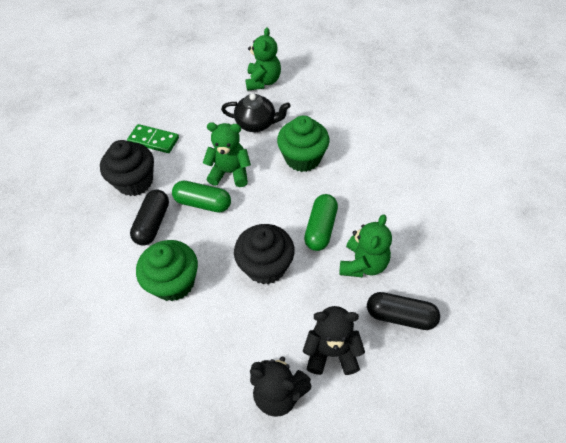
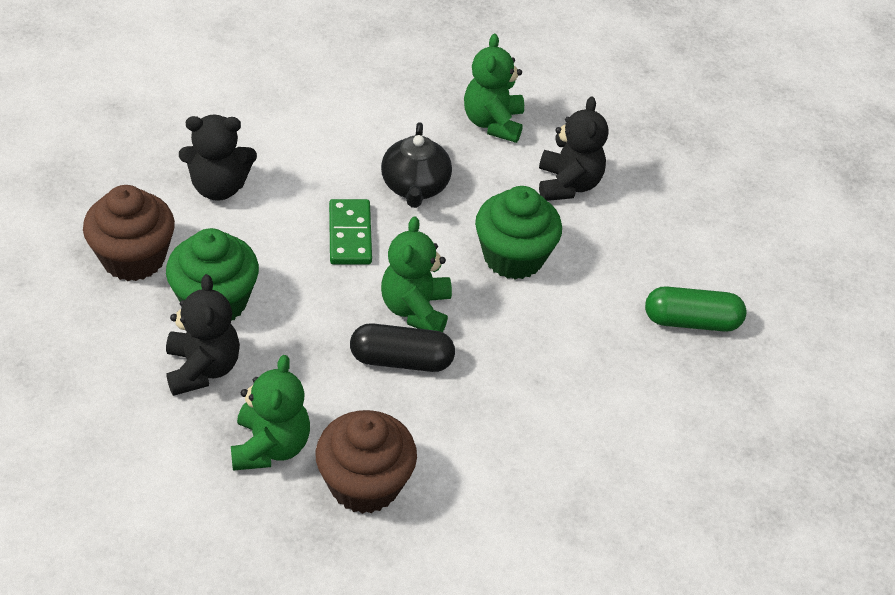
black capsule: [130,190,169,246] [367,292,440,330] = 2 -> [350,323,455,372] = 1
black cupcake: [100,140,154,196] [234,224,295,284] = 2 -> none = 0
black teddy bear: [250,357,311,417] [303,306,365,375] = 2 -> [166,274,240,396] [179,114,257,201] [539,97,608,201] = 3
brown cupcake: none = 0 -> [83,185,175,281] [315,410,417,514] = 2
green capsule: [172,181,231,213] [304,194,338,251] = 2 -> [645,286,747,332] = 1

